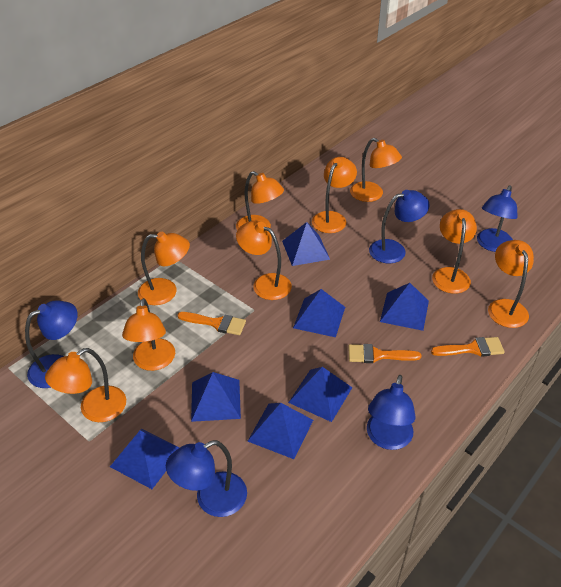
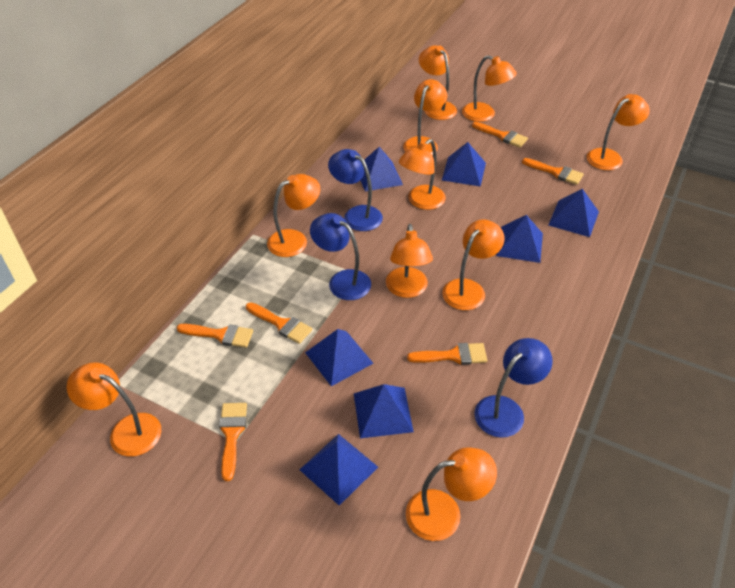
blue lamp: [25,300,78,388] [166,440,247,517] [367,375,416,450] [369,190,430,264] [477,186,518,252] = 5 -> [310,213,371,300] [328,149,383,231] [474,338,553,438] = 3
orange brush: [177,312,246,335] [348,344,421,363] [431,337,505,357] = 3 -> [177,324,253,348] [219,403,247,481] [246,302,313,344] [407,343,487,365] [472,122,528,148] [522,158,584,185] = 6
orange lamp: [45,348,126,422] [122,298,175,371] [138,232,190,305] [236,171,284,230] [236,221,292,300] [312,157,357,233] [350,138,402,202] [432,209,477,294] [488,240,534,328] = 9 -> [67,362,161,457] [267,174,320,257] [386,224,433,298] [399,139,446,210] [403,79,447,155] [406,447,497,541] [419,45,457,120] [442,219,504,310] [462,55,517,122] [587,94,650,170] = 10

